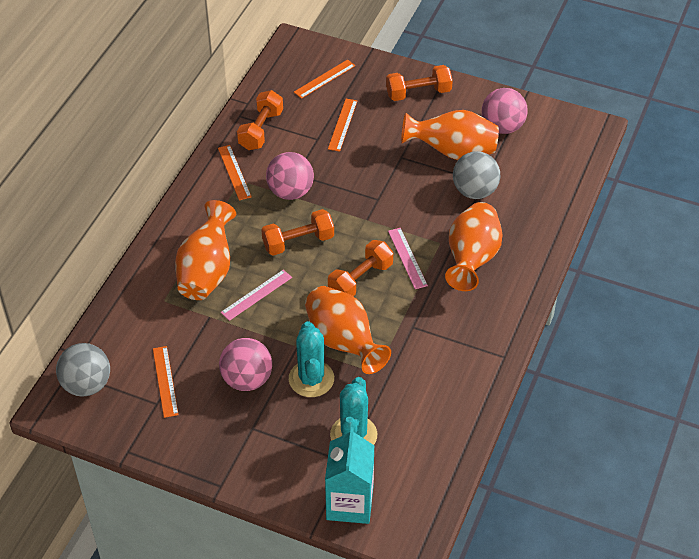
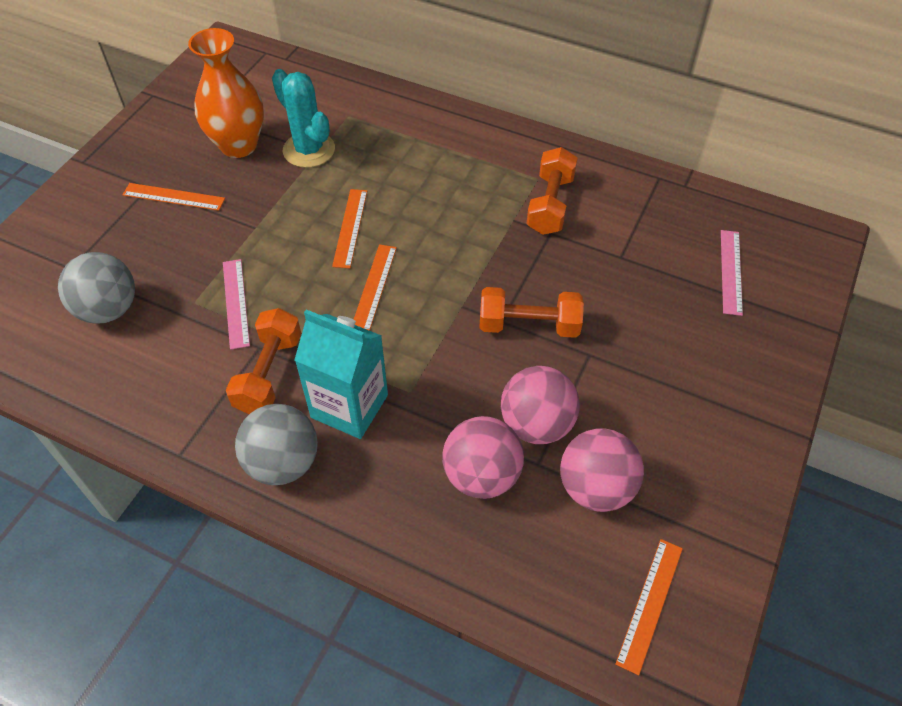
orange dumbbell: [237,90,283,150] [261,209,334,256] [328,240,393,296] [386,65,453,101] = 4 -> [226,308,301,414] [479,287,584,338] [527,147,577,235] = 3
orange vase: [175,200,236,300] [305,286,391,374] [401,110,499,160] [445,202,502,291] = 4 -> [188,28,264,158] = 1
turquoise cactus: [289,321,334,397] [330,377,377,445] = 2 -> [272,69,335,168] = 1

